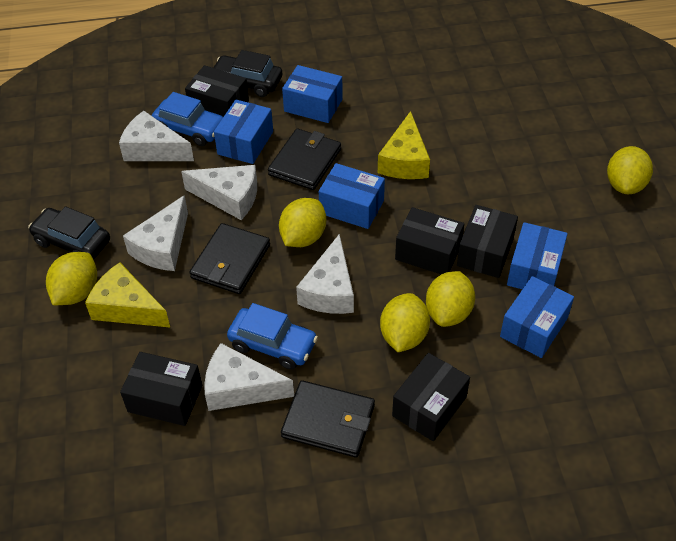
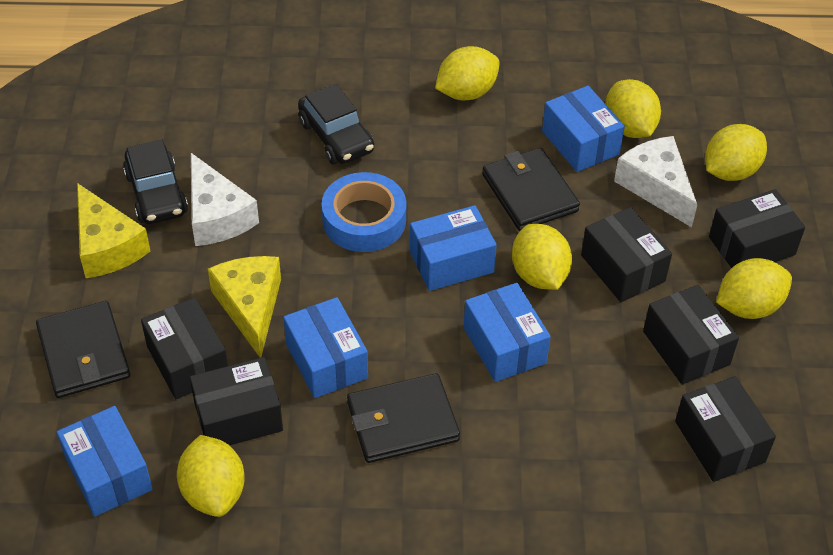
black box: [120,352,202,426] [185,65,249,117] [392,353,470,441] [395,207,464,274] [457,205,518,278] = 5 -> [141,297,228,399] [190,357,283,445] [581,207,672,302] [643,285,739,384] [675,376,776,482] [709,189,805,268] = 6
blue car: [152,92,223,146] [227,303,318,370] = 2 -> none = 0
blue tape: none = 0 -> [322,172,406,252] = 1
white cheese: [119,111,194,161] [123,195,188,271] [181,165,257,220] [204,343,294,411] [296,234,354,314] = 5 -> [191,153,259,246] [614,136,697,227] = 2
yellow lemon: [46,252,97,305] [279,198,326,247] [380,293,430,352] [426,271,475,327] [607,146,653,194] = 5 -> [177,435,245,517] [435,46,499,100] [512,224,572,290] [605,79,661,138] [705,124,767,181] [716,258,792,319] = 6

